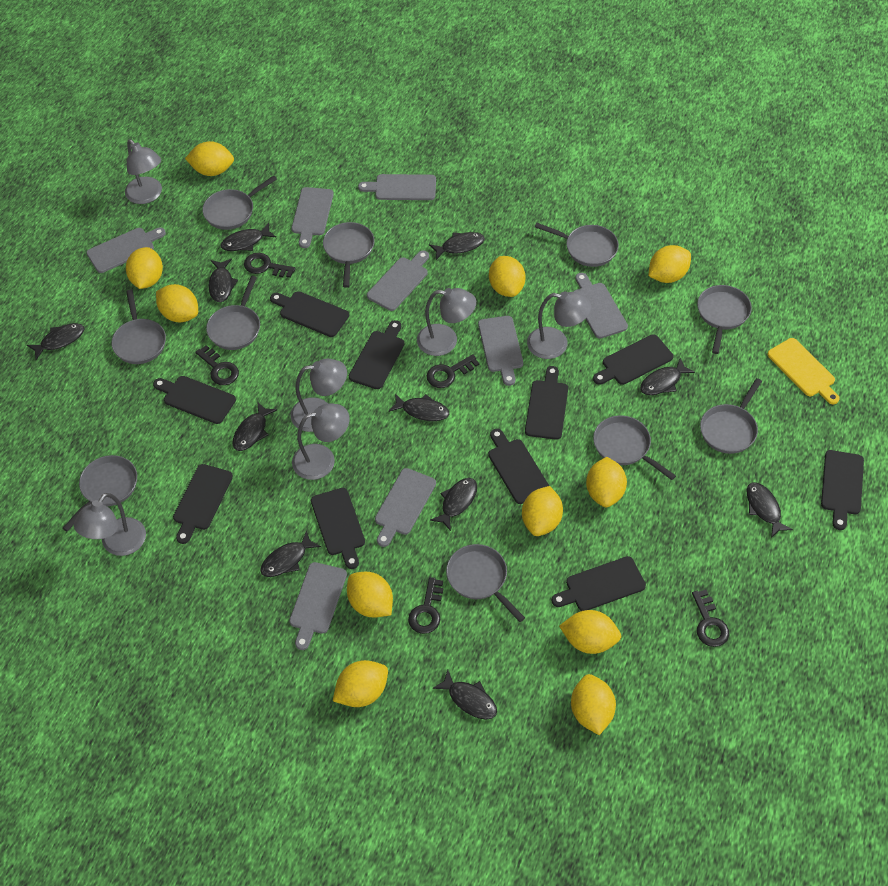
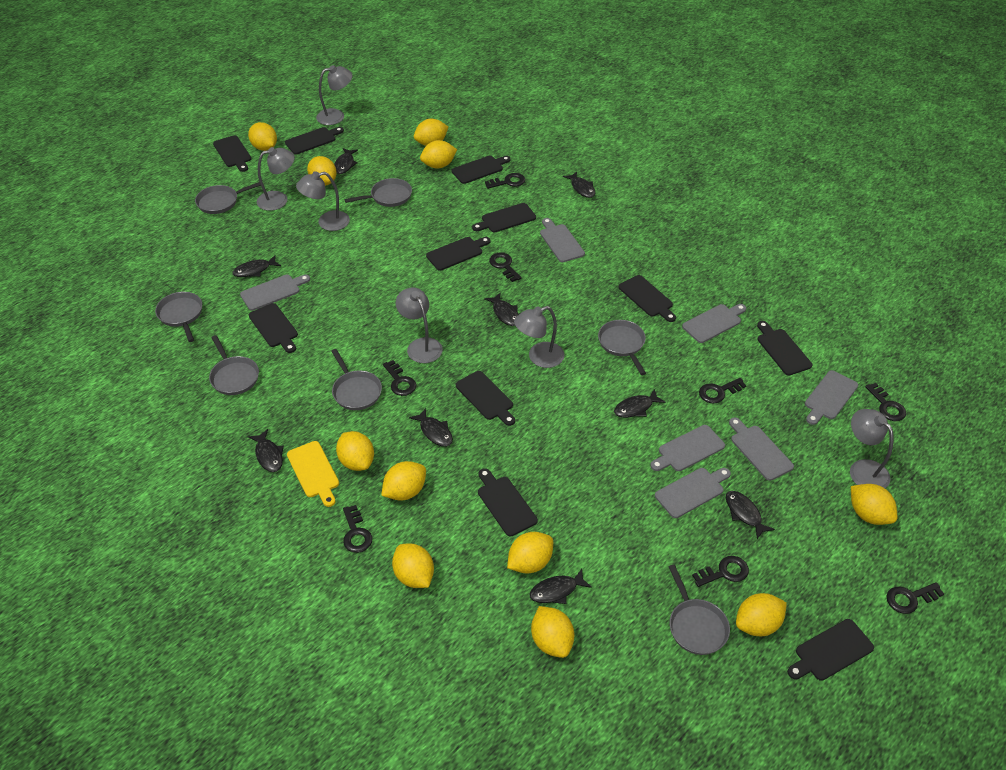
black cutting board: [153,376,236,424] [173,464,233,544] [270,291,349,337] [311,488,365,569] [349,320,405,389] [488,429,549,504] [525,366,568,440] [551,556,646,611] [593,334,673,385] [821,450,864,530] = 10 -> [213,135,251,172] [249,303,298,353] [285,127,344,154] [426,237,491,271] [452,156,511,184] [456,371,515,426] [472,203,536,232] [478,468,538,536] [619,275,676,322] [757,321,812,375] [787,619,874,681] = 11
black fish: [27,323,84,360] [208,259,238,302] [221,223,276,251] [232,402,277,451] [260,530,321,577] [388,393,449,421] [429,232,485,260] [430,478,477,531] [432,670,497,720] [640,358,695,395] [747,482,793,538] = 11 -> [232,255,281,277] [248,429,284,472] [334,148,358,174] [409,408,453,447] [484,292,519,326] [530,569,592,604] [563,172,596,198] [614,389,666,418] [726,491,775,539] = 9
black key: [195,345,239,385] [244,253,296,278] [408,577,443,634] [426,354,479,388] [692,590,729,647] = 5 -> [343,505,372,553] [383,360,416,396] [485,173,525,189] [489,252,522,282] [692,556,749,587] [699,378,747,404] [865,383,906,421] [887,582,944,614] = 8
grey cutting board: [87,227,166,273] [289,562,347,650] [291,187,334,248] [358,174,436,200] [367,251,429,311] [375,468,436,547] [478,316,523,386] [574,273,628,339] = 8 -> [240,275,310,311] [540,218,585,262] [650,425,725,471] [655,468,731,518] [682,304,746,343] [729,417,794,481] [805,370,858,425] = 7
grey pan: [62,455,137,532] [111,290,166,364] [202,176,277,230] [206,276,260,350] [323,222,374,288] [446,544,525,622] [535,223,619,267] [593,416,676,480] [697,285,752,354] [700,378,762,454] = 10 -> [155,292,202,342] [195,182,261,214] [209,335,259,395] [331,349,382,410] [344,178,412,207] [598,320,646,375] [668,564,730,655] = 7

